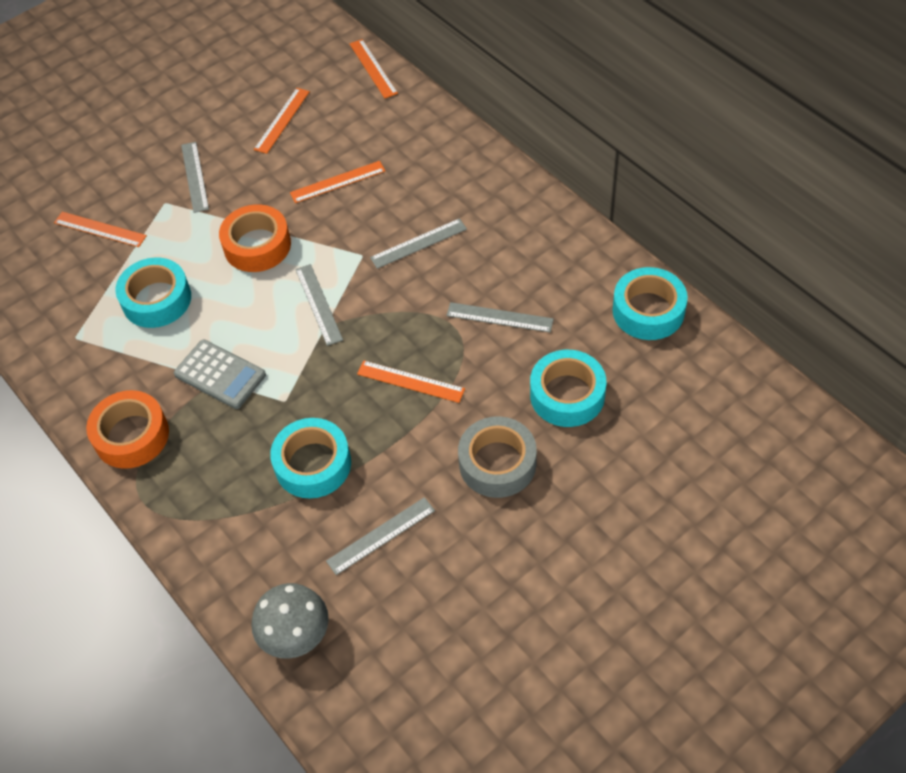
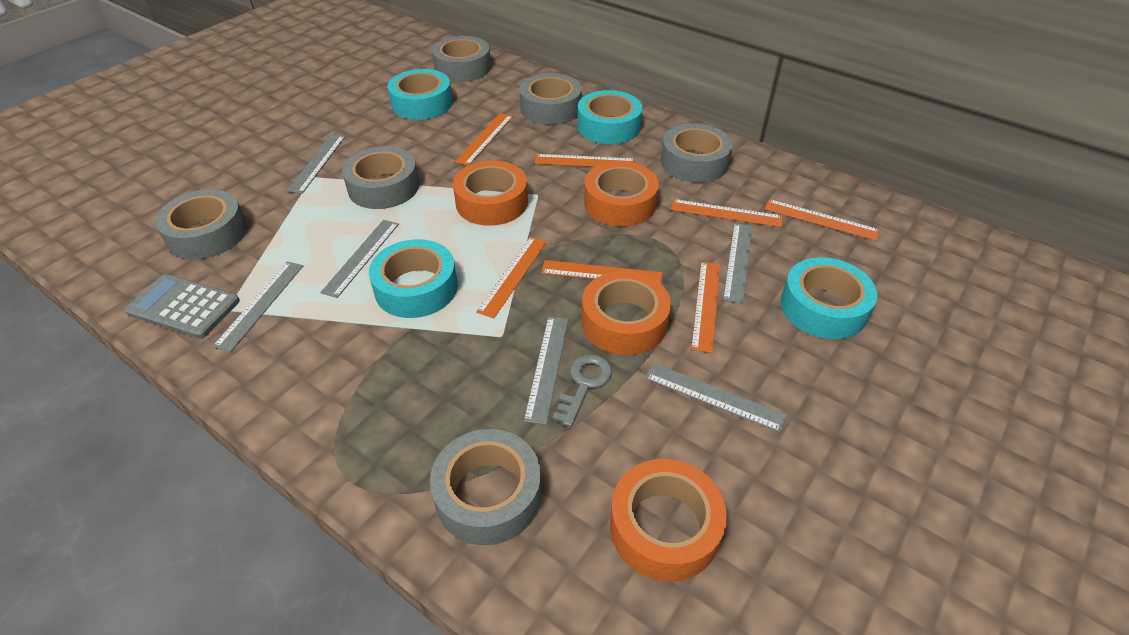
grey key: none = 0 -> [553,354,612,427] = 1
grey mushroom: [251,583,329,659] = 1 -> none = 0
grey ruler: [181,142,209,213] [295,264,343,346] [326,497,435,575] [370,218,467,269] [446,302,554,332] = 5 -> [213,262,303,352] [287,135,345,194] [320,220,399,298] [524,317,568,425] [645,363,787,432] [723,223,752,304] = 6
grey tape: [458,416,537,498] = 1 -> [155,189,247,259] [342,146,419,209] [430,429,542,545] [432,36,491,82] [520,73,582,125] [661,123,733,182] = 6
orange ruler: [54,212,147,247] [254,88,310,154] [290,161,385,203] [350,39,398,98] [357,361,465,403] = 5 -> [455,113,513,166] [476,237,547,318] [535,154,635,167] [541,260,662,283] [671,199,782,227] [691,262,720,353] [765,199,880,241] = 7
orange tape: [86,390,169,469] [219,204,291,272] = 2 -> [453,160,528,226] [581,271,671,355] [584,161,659,226] [610,459,727,581] = 4

